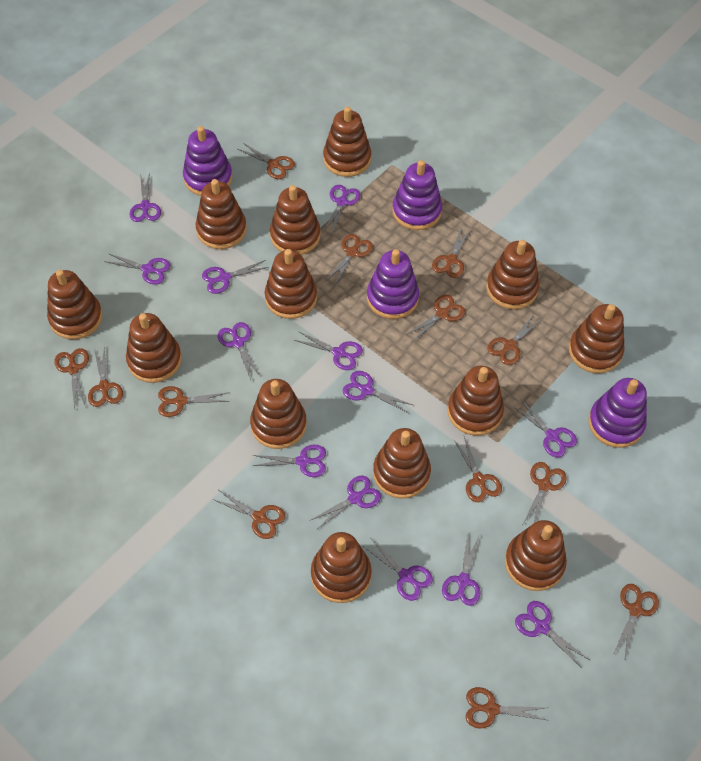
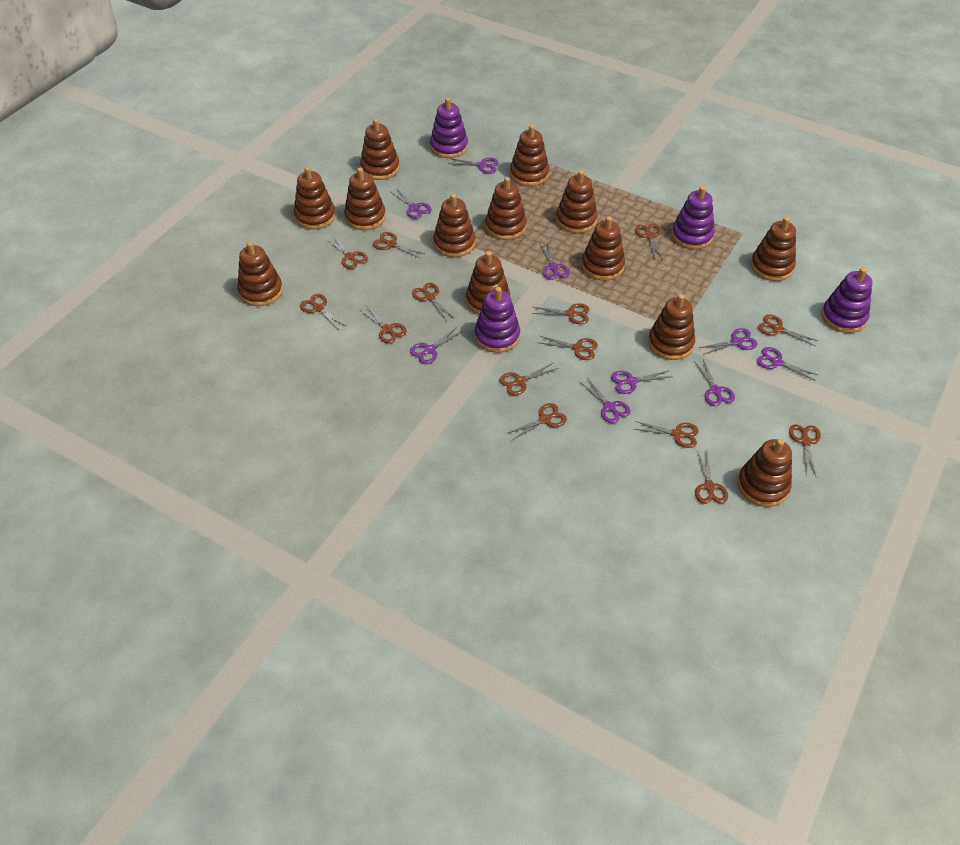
brown scissors: [54,348,89,410] [88,346,123,407] [158,386,230,417] [212,490,286,539] [238,143,295,179] [326,234,373,285] [405,295,465,342] [432,226,471,278] [454,437,502,502] [466,687,547,729] [487,315,543,365] [523,462,567,524] [614,584,659,658] = 13 -> [300,294,346,329] [326,236,368,269] [360,305,407,344] [373,232,424,259] [412,283,455,321] [499,363,558,396] [506,403,567,441] [532,303,589,324] [540,336,598,360] [634,421,699,448] [635,224,663,260] [695,451,728,504] [758,314,818,346] [789,424,821,476] = 14
purple scissors: [104,253,171,285] [129,173,161,222] [202,260,269,294] [218,322,261,380] [253,445,326,477] [294,331,363,370] [311,476,381,530] [323,185,361,235] [343,371,413,413] [363,538,433,601] [442,534,480,606] [513,400,577,458] [515,601,589,668] = 13 -> [391,189,432,219] [410,327,463,364] [448,158,499,174] [539,242,570,280] [580,378,631,423] [611,370,670,394] [694,360,735,406] [699,328,758,355] [757,347,818,380] = 9

